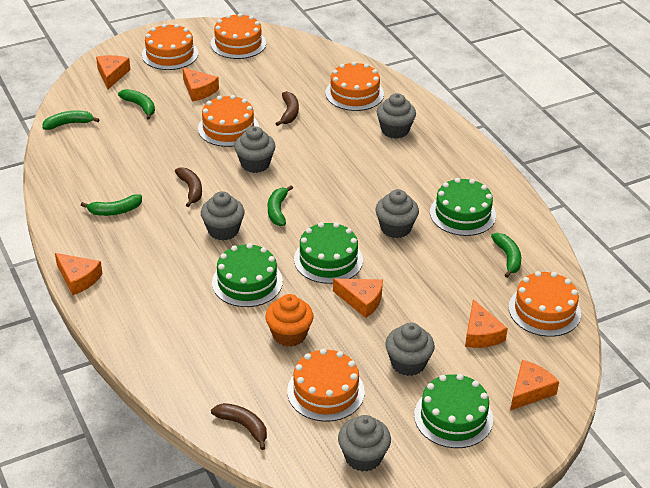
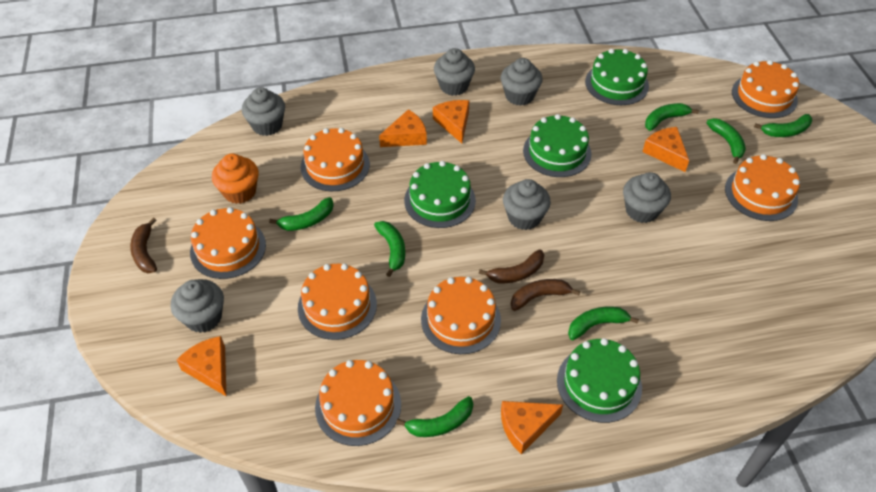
green banana: [42,110,100,130] [81,194,142,216] [118,89,155,119] [268,185,293,226] [491,233,521,278] = 5 -> [269,197,334,231] [374,221,405,277] [396,396,473,437] [568,307,639,340] [645,103,699,131] [706,118,746,164] [754,114,812,137] = 7
orange cake: [142,24,198,70] [198,95,259,147] [210,13,266,59] [287,348,365,422] [325,61,384,111] [509,271,581,337] = 6 -> [190,207,266,279] [298,264,377,340] [301,128,370,191] [315,360,401,446] [421,277,501,354] [725,154,800,221] [732,60,799,118] = 7
orange cheese: [55,253,103,295] [96,55,130,89] [182,68,219,102] [333,279,383,318] [465,299,508,348] [510,360,559,411] = 6 -> [177,336,227,397] [379,109,427,147] [433,100,469,143] [501,401,563,454] [642,127,689,172] = 5

